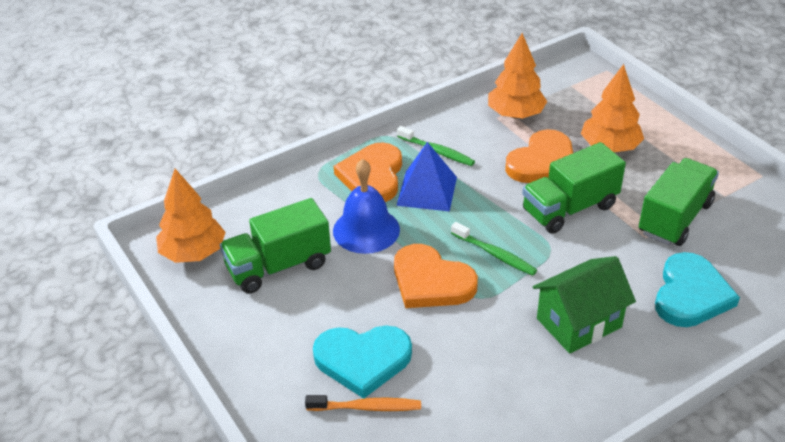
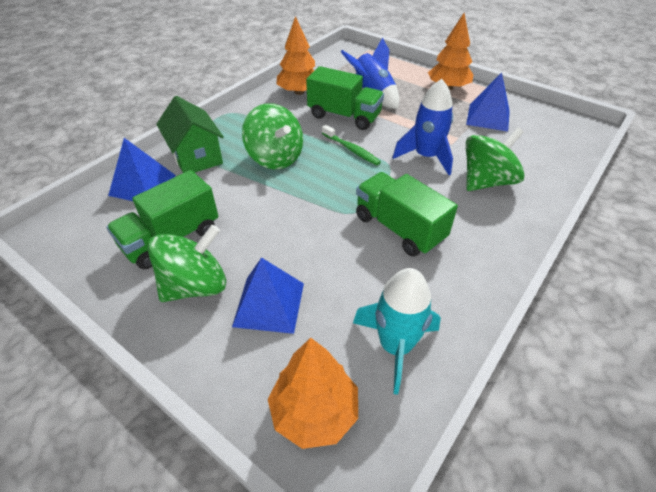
blue bell: [333,159,400,254] = 1 -> none = 0
blue pyramid: [396,142,457,212] = 1 -> [108,138,176,201] [232,257,304,334] [466,73,510,132] = 3
blue rocket: none = 0 -> [341,37,399,109] [393,79,453,175] = 2
green spinning top: none = 0 -> [148,225,226,302] [242,103,303,169] [466,127,525,191] = 3
green toothbrush: [397,126,475,166] [451,222,537,276] = 2 -> [322,125,381,165] = 1
orange heart: [334,143,402,202] [394,244,478,308] [505,129,573,183] = 3 -> none = 0
orange toothbrush: [305,395,421,411] = 1 -> none = 0
turquoise heart: [313,325,412,399] [655,252,740,327] = 2 -> none = 0
turquoise rocket: none = 0 -> [353,268,441,395] = 1

